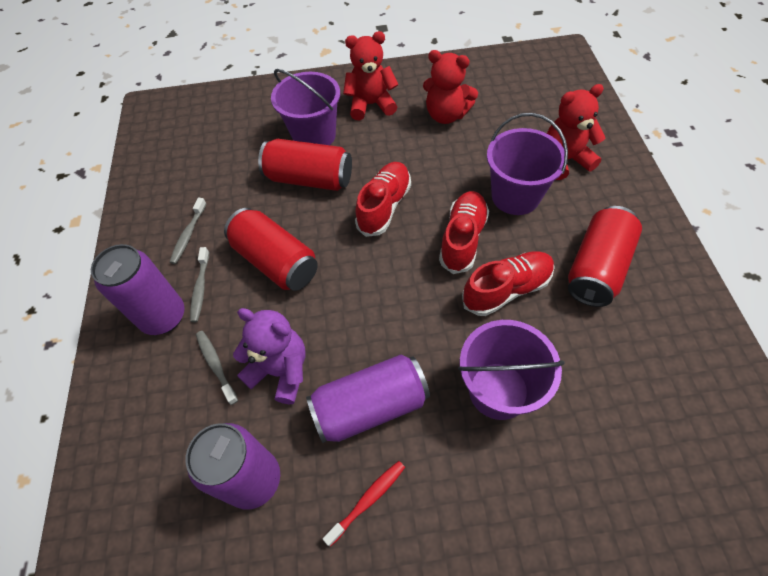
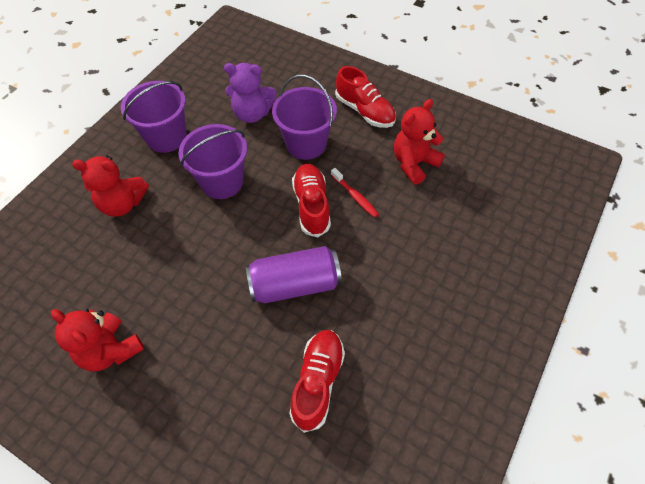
grey toothbrush: [170,198,206,264] [190,247,209,322] [196,331,238,405] = 3 -> none = 0
purple can: [91,244,185,335] [185,423,280,510] [306,354,430,443] = 3 -> [246,246,342,303] = 1
red can: [224,208,318,291] [258,139,352,191] [568,206,642,307] = 3 -> none = 0

